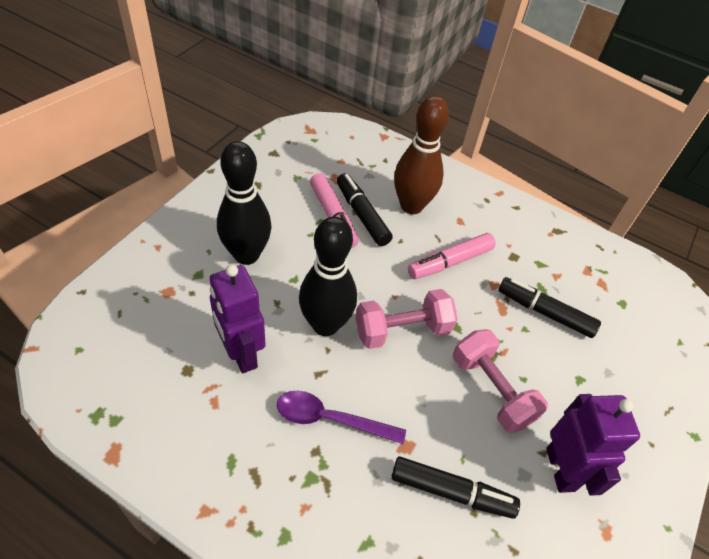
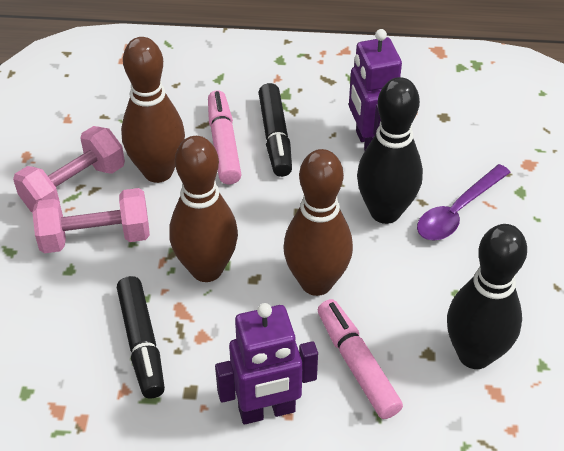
black marker: [337,173,393,246] [391,456,520,519] [498,277,601,338] = 3 -> [117,276,165,399] [258,83,292,177] = 2
brown bowling pin: [394,96,449,214] = 1 -> [121,37,185,183] [169,136,238,282] [284,149,353,296] = 3

